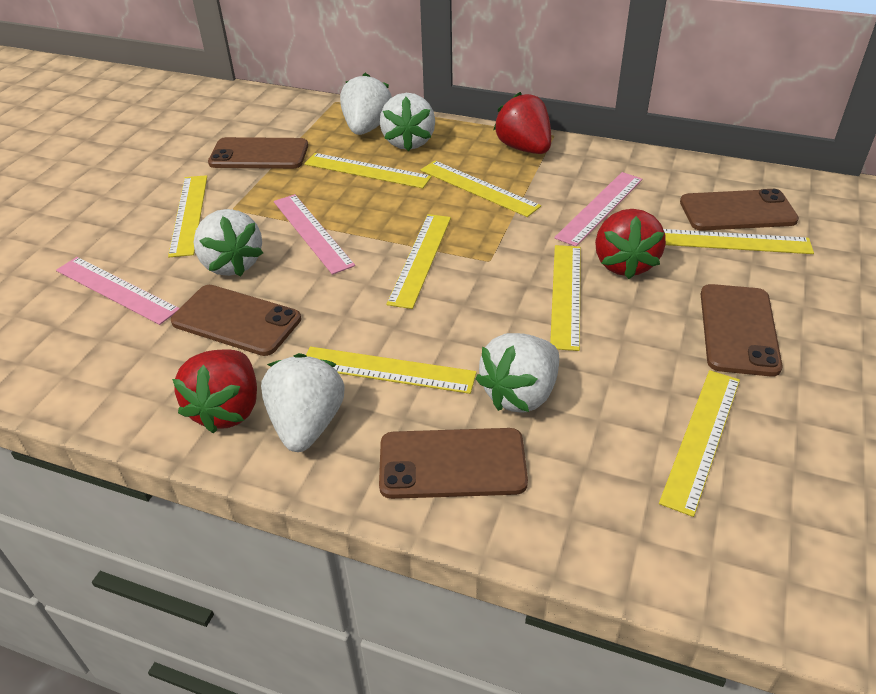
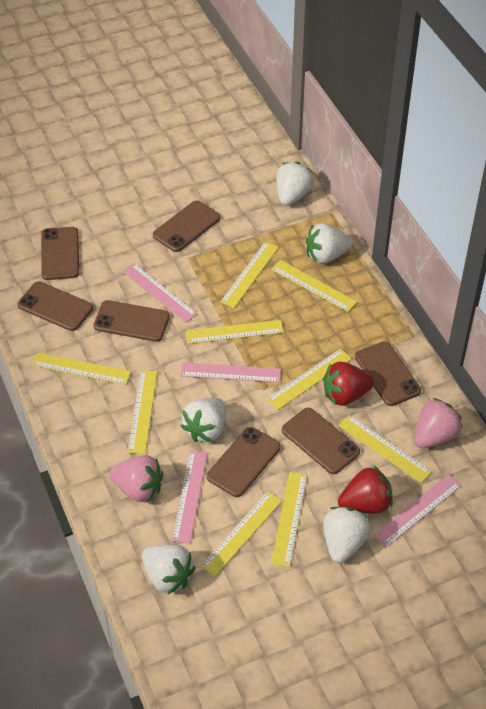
brown phone: [171,285,301,356] [208,137,308,169] [379,428,528,499] [680,189,799,231] [701,284,783,377] = 5 -> [18,281,93,331] [41,227,79,280] [93,300,170,342] [153,200,220,252] [207,427,280,497] [282,408,360,474] [355,341,421,406] = 7
pink ruler: [56,257,180,325] [274,194,355,275] [554,172,642,246] = 3 -> [123,263,197,323] [172,450,207,543] [181,362,281,383] [373,474,462,547] = 4
pink strawberry: none = 0 -> [110,455,163,502] [414,398,463,448] = 2
red strawberry: [172,349,257,434] [493,92,551,154] [595,209,666,279] = 3 -> [323,362,374,406] [338,465,393,514] = 2
yellow ruler: [168,175,207,257] [304,153,432,188] [306,347,477,394] [386,214,451,309] [420,161,541,217] [550,245,581,351] [659,370,740,517] [663,229,814,254] = 8 -> [32,352,131,385] [128,370,157,454] [186,320,284,344] [200,491,282,577] [220,241,279,308] [266,349,352,410] [271,260,357,312] [271,472,307,567] [338,415,432,483] = 9

